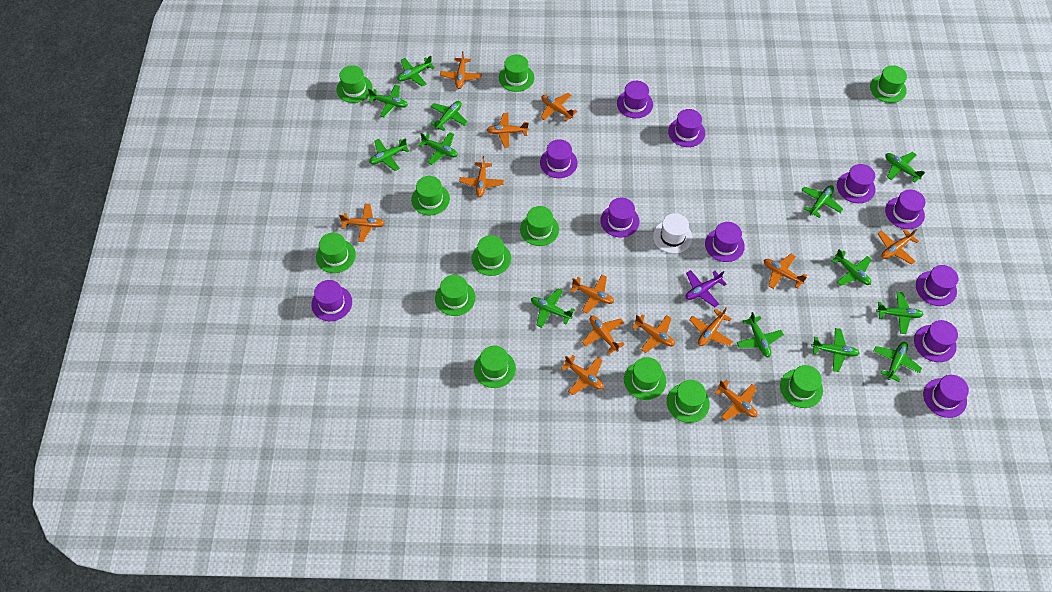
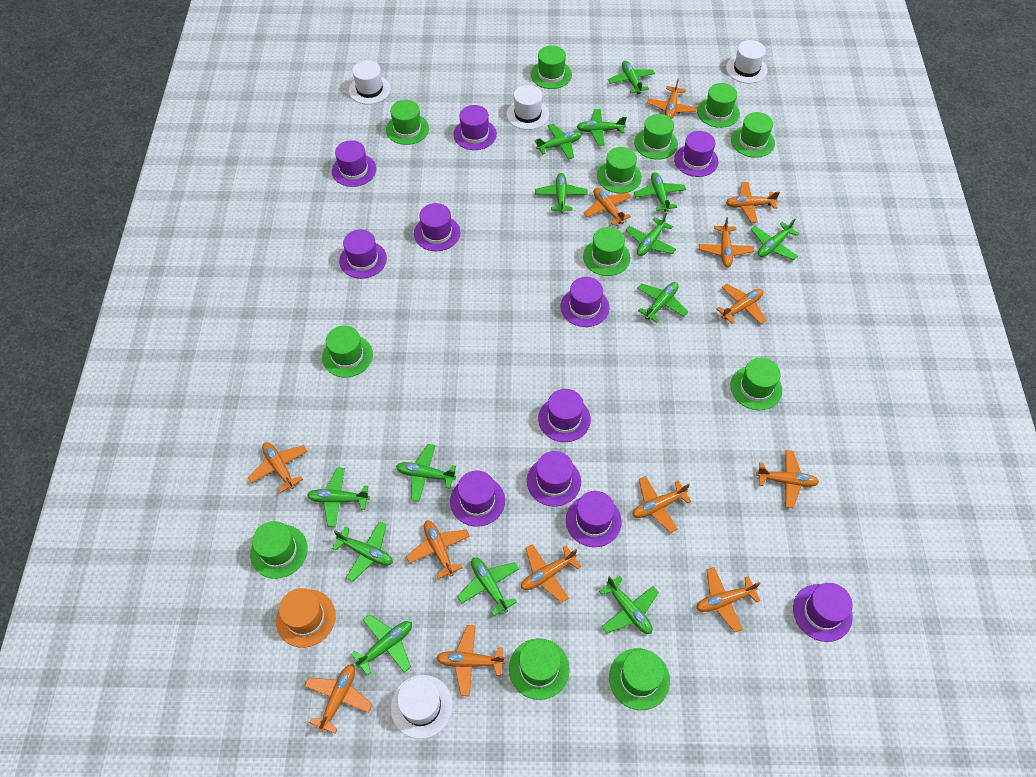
green plane: [368,85,408,118] [369,138,409,171] [397,56,435,87] [418,132,458,165] [430,101,468,131] [531,289,575,328] [737,312,784,357] [801,185,843,218] [811,328,860,372] [832,249,872,286] [873,342,922,382] [876,292,924,334] [885,152,925,183] = 13 -> [307,468,370,527] [332,521,393,581] [351,614,412,676] [396,444,456,502] [457,557,519,616] [534,124,582,160] [535,173,588,213] [577,109,627,146] [599,576,659,634] [608,61,655,94] [626,213,676,256] [634,172,686,212] [638,282,688,322] [751,218,799,260] = 14
orange hat: none = 0 -> [276,588,336,648] = 1
purple plane: [686,270,726,307] = 1 -> none = 0
white hat: [653,213,693,254] = 1 -> [349,60,391,104] [391,675,453,739] [507,85,549,130] [726,40,768,83] = 4

